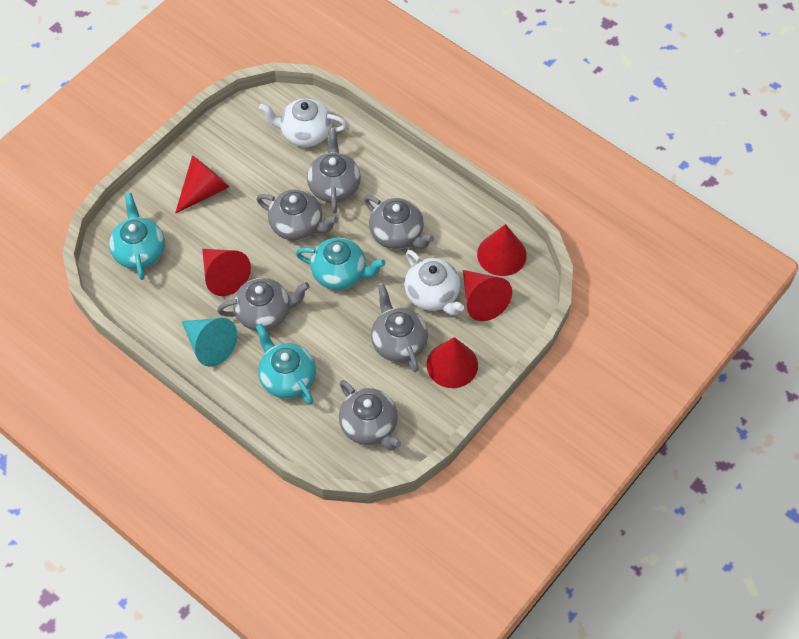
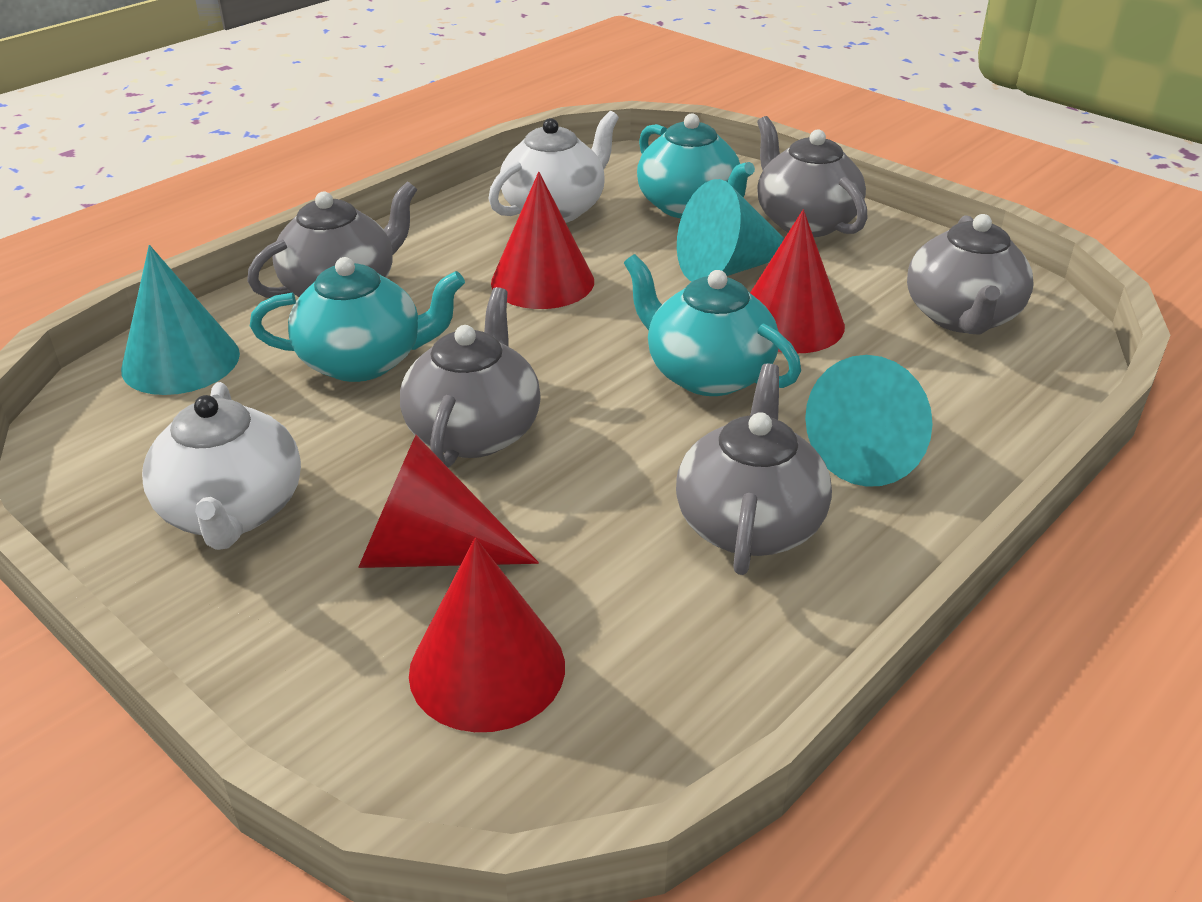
grey teapot: [217,278,310,331] [256,189,338,241] [307,128,361,213] [339,380,401,450] [364,195,434,249] [371,284,428,372] = 6 -> [247,182,417,298] [400,287,541,468] [676,363,832,575] [757,116,867,237] [907,214,1034,335] = 5
red cone: [175,155,230,214] [202,249,251,296] [426,337,478,388] [463,270,512,321] [477,224,527,276] = 5 -> [358,435,539,568] [409,538,565,732] [491,172,594,309] [750,210,845,353] = 4
turquoise cone: [182,318,237,367] = 1 -> [121,245,240,395] [677,179,784,282] [805,355,933,487] = 3

